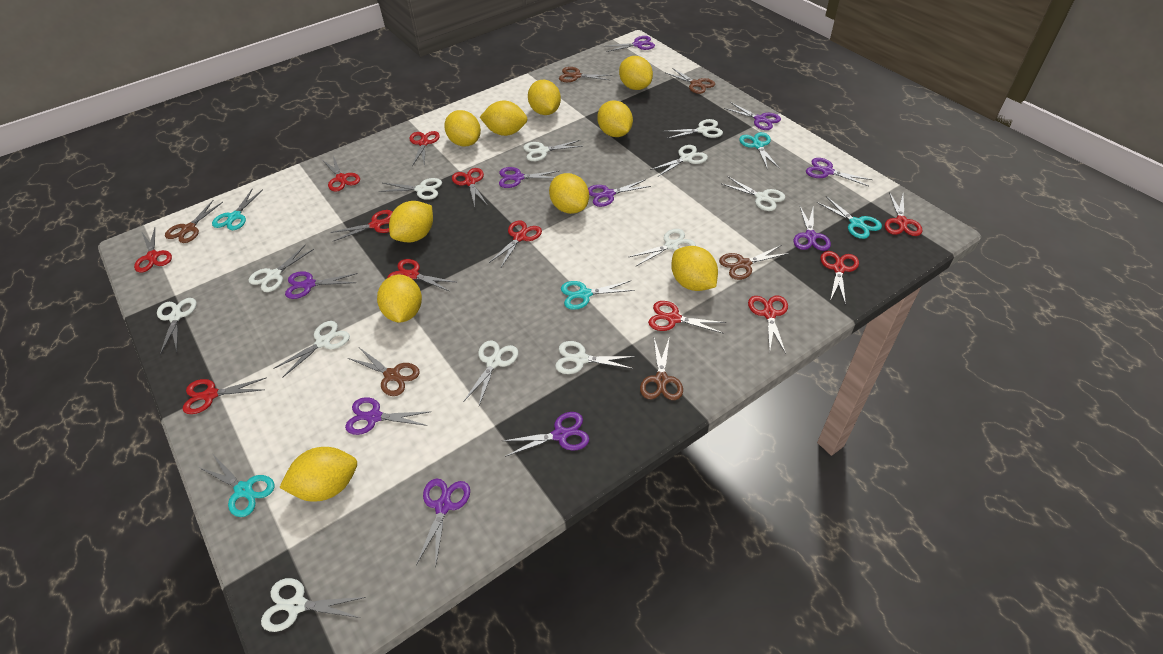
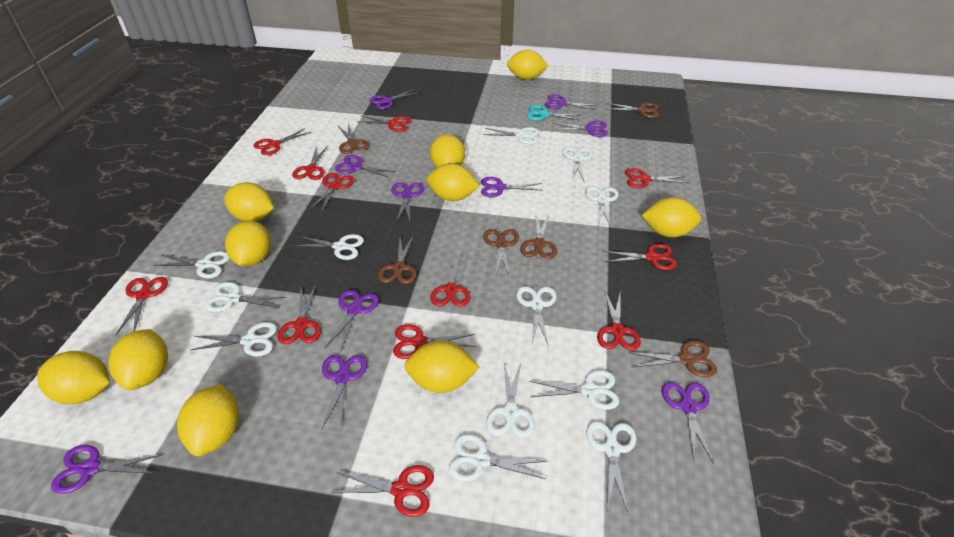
turquoise scissors: [198,455,274,517] [212,189,263,230] [561,281,635,310] [739,132,779,170] [817,196,882,239] = 5 -> [527,105,581,120] = 1

